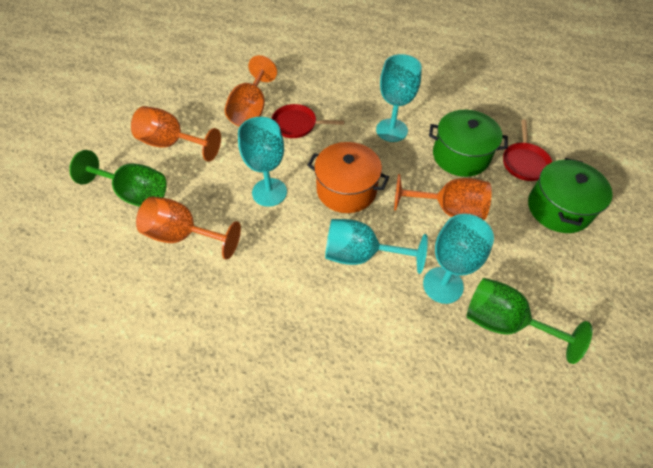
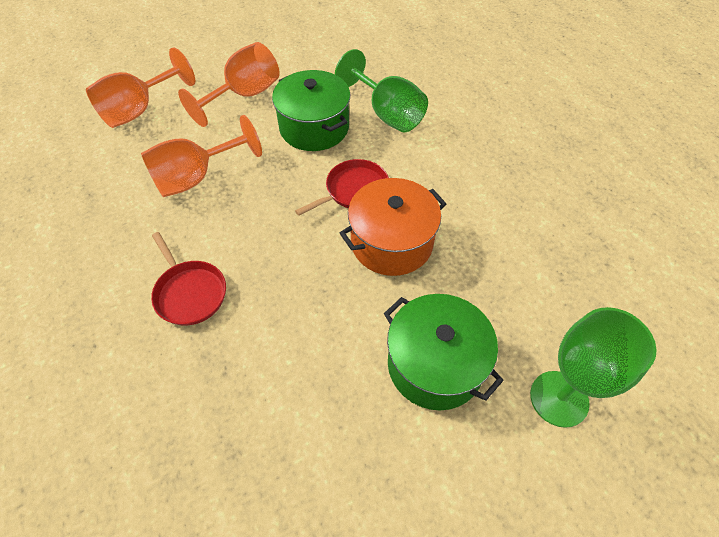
orange goblet: [131,106,221,162] [136,196,241,259] [225,55,277,127] [394,174,492,220] = 4 -> [86,47,195,128] [141,115,262,197] [178,42,280,127] = 3
turquoise goblet: [238,117,287,207] [325,219,428,274] [376,54,422,142] [423,214,494,304] = 4 -> none = 0

